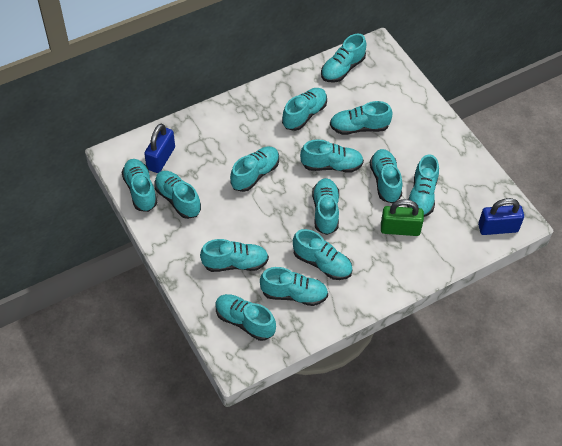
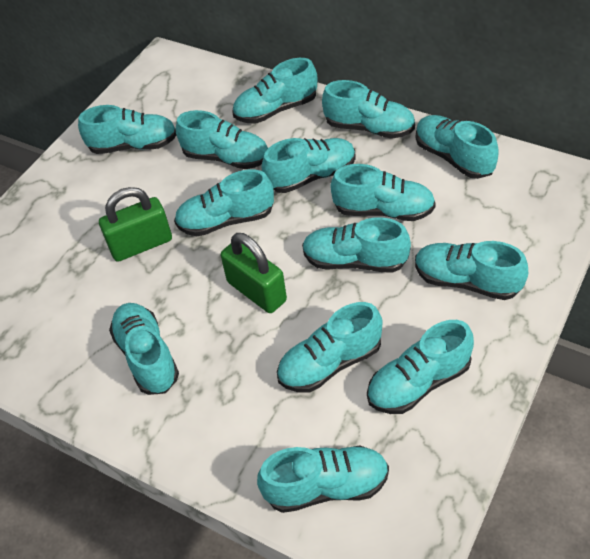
blue padlock: [144,124,175,173] [478,198,524,235] = 2 -> none = 0
green padlock: [381,199,424,236] = 1 -> [99,187,172,262] [221,233,287,313] = 2

